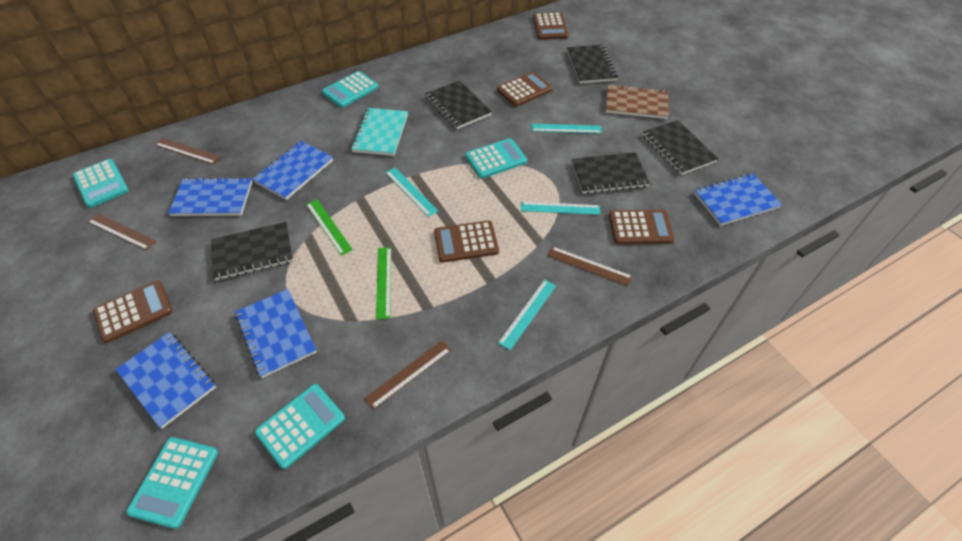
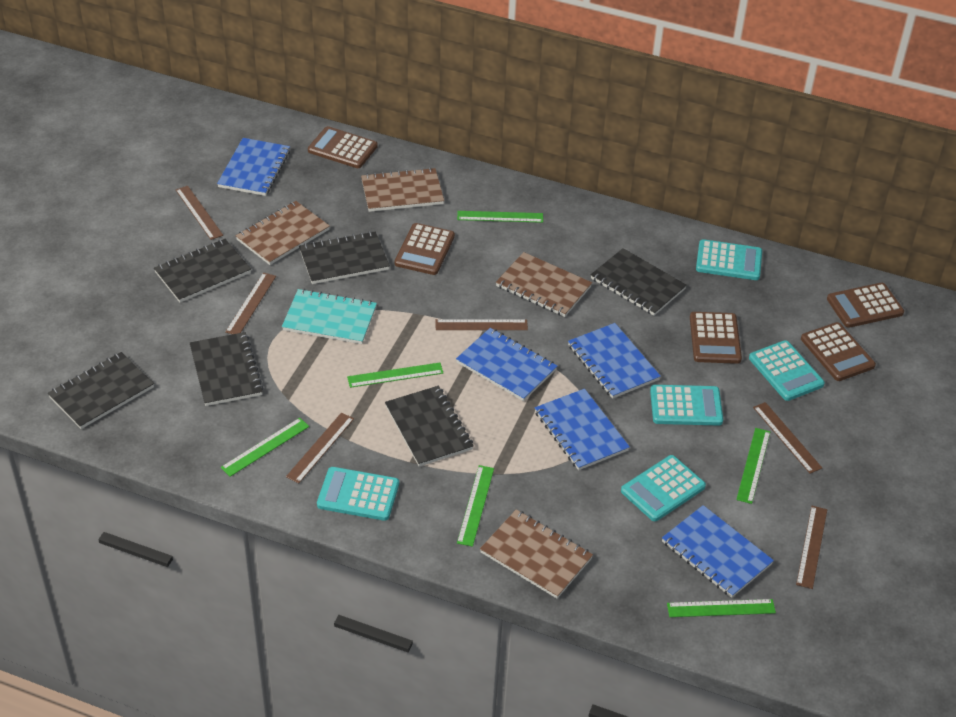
black notebook: [211,222,293,280] [426,80,492,129] [567,45,618,84] [572,152,650,194] [643,120,718,175] = 5 -> [48,352,154,429] [154,239,251,302] [190,332,264,406] [299,231,390,284] [385,386,474,467] [591,248,687,316] = 6
brown notebook: [606,84,669,119] = 1 -> [236,201,330,265] [361,167,444,212] [480,509,593,599] [496,252,592,317] = 4
brown ruler: [87,213,156,250] [155,138,221,164] [364,341,451,410] [548,246,633,286] = 4 -> [176,186,223,240] [225,273,276,334] [286,413,354,483] [435,319,528,330] [753,402,822,474] [796,506,827,589] = 6
green ruler: [306,199,353,255] [376,247,391,319] = 2 -> [221,418,309,477] [347,363,443,388] [457,211,543,223] [457,465,494,547] [667,599,776,617] [736,428,770,504] = 6
turquoise ruler: [385,168,438,217] [498,279,556,350] [521,202,600,215] [531,124,602,133] = 4 -> none = 0

